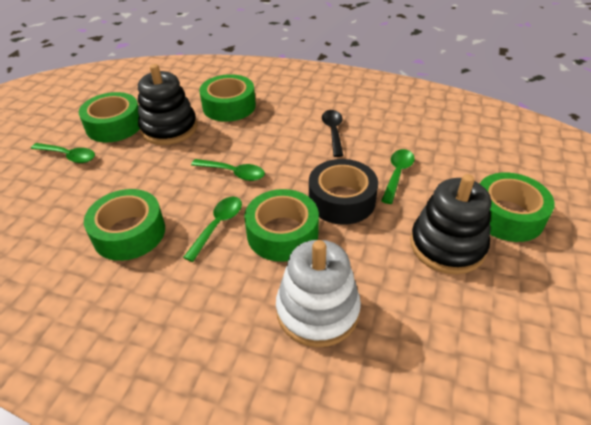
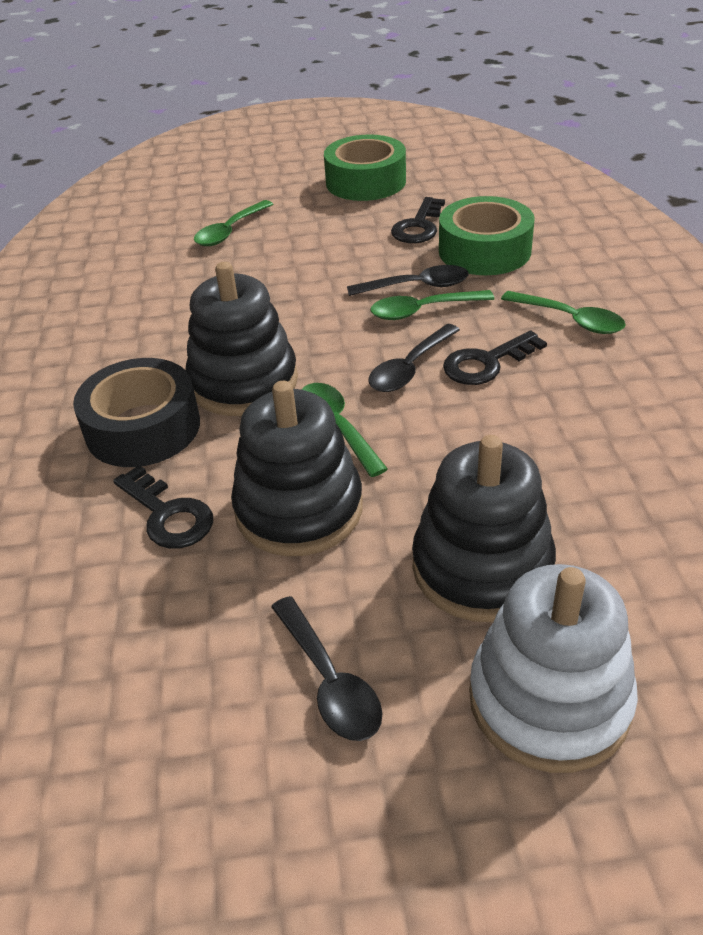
black key: none = 0 -> [113,465,213,549] [391,197,445,243] [443,330,547,385] = 3
black spoon: [322,110,343,157] = 1 -> [271,596,383,741] [347,265,469,296] [369,324,460,392] = 3
black stacking toy: [138,64,197,145] [410,174,491,274] = 2 -> [186,262,298,416] [231,381,363,556] [412,435,556,622] = 3
green tape: [79,92,140,142] [84,189,165,261] [199,74,256,122] [245,189,319,262] [480,172,555,242] = 5 -> [324,134,406,201] [439,196,535,275] = 2

